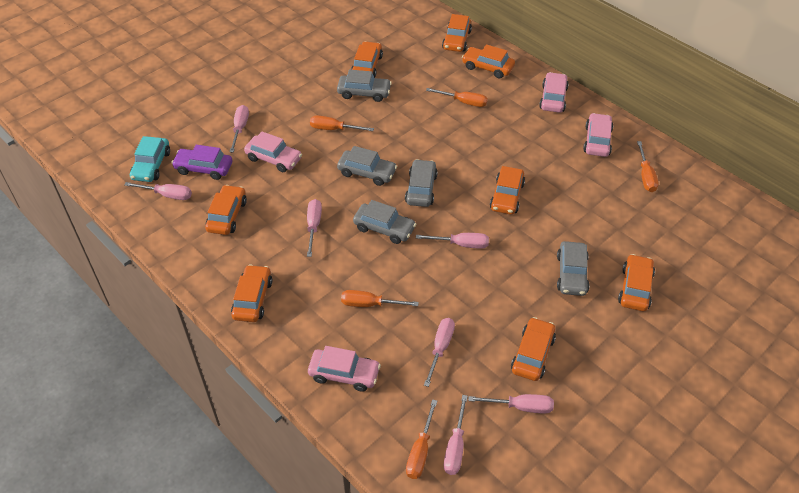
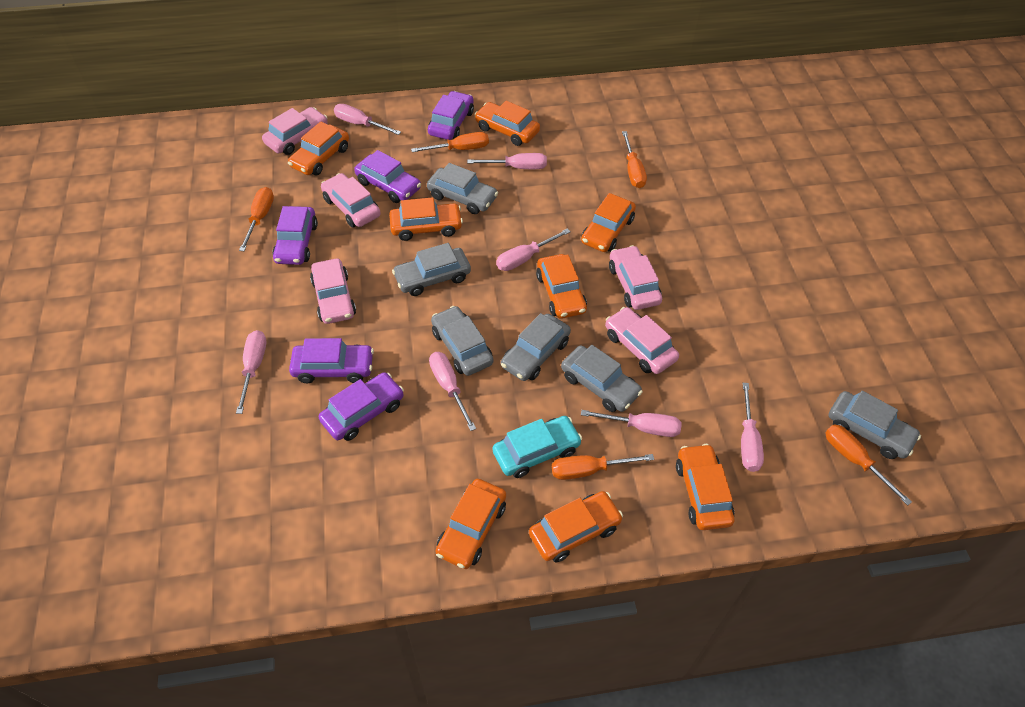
grey car: [337,70,392,102] [337,146,397,186] [353,200,416,244] [405,159,438,207] [557,241,590,296] = 5 -> [392,243,471,296] [427,163,498,214] [431,306,493,376] [501,313,571,381] [561,345,643,412] [828,391,921,459] = 6
pink car: [244,132,302,172] [308,346,381,392] [539,72,569,113] [583,113,613,157] = 4 -> [262,107,328,155] [310,259,356,324] [321,173,381,227] [605,307,679,374] [609,245,662,310] = 5
purple car: [172,145,232,180] = 1 -> [272,206,318,265] [289,338,374,383] [319,372,404,441] [354,150,421,203] [428,91,474,140] = 5

